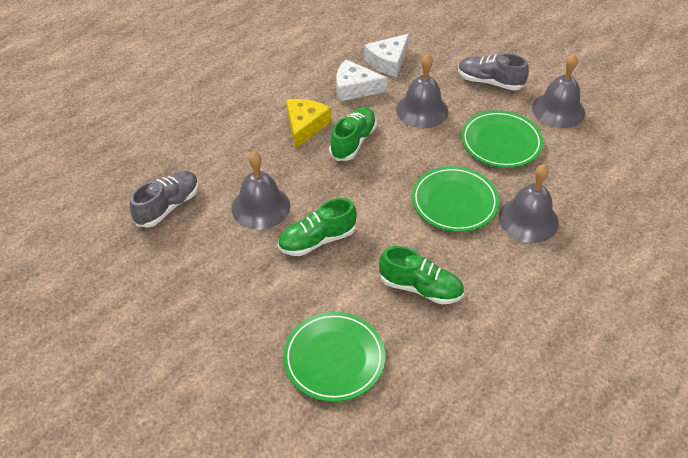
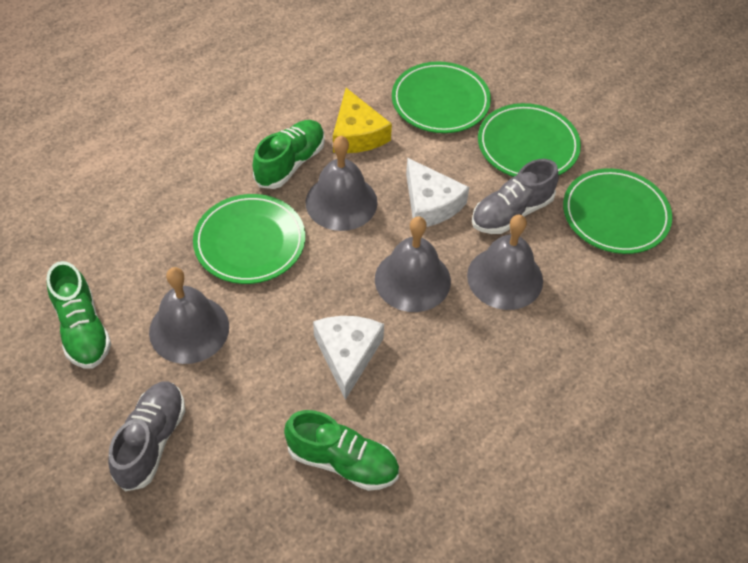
green plate: [283,312,385,402] [412,166,499,232] [461,110,543,168] = 3 -> [193,194,305,284] [392,62,491,133] [478,103,581,177] [563,168,672,254] = 4

